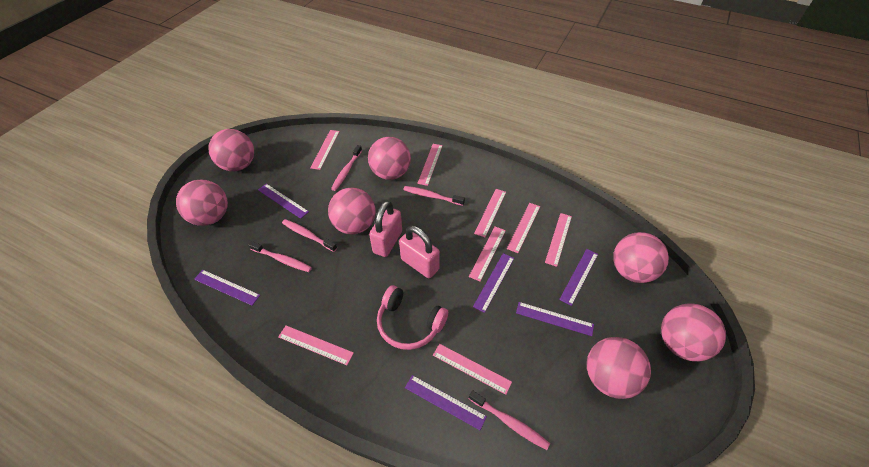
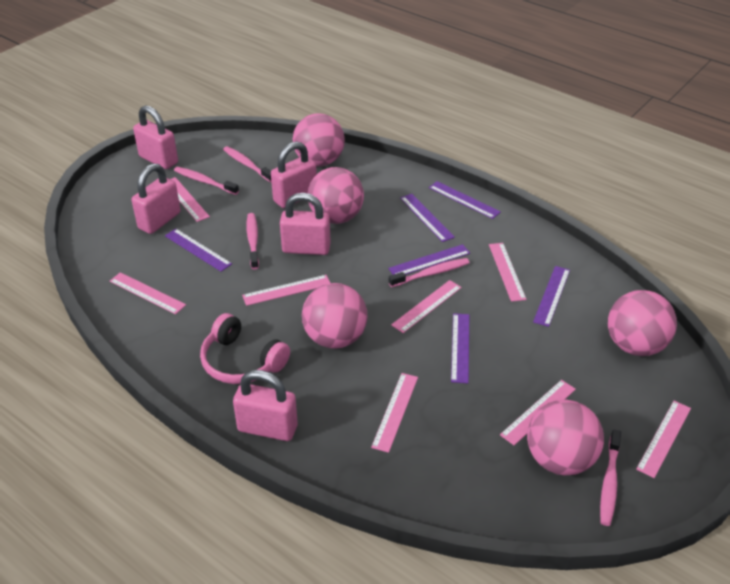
pink ball: [176,180,228,226] [208,129,254,171] [328,187,376,234] [368,137,411,180] [587,337,651,399] [613,232,669,283] [661,303,726,361] = 7 -> [292,113,345,166] [302,283,367,349] [308,167,364,224] [527,400,604,475] [608,290,677,356] = 5
pink padlock: [369,201,402,257] [399,226,440,278] = 2 -> [132,163,181,234] [133,105,178,169] [233,370,298,441] [271,142,317,208] [280,193,331,255] = 5

